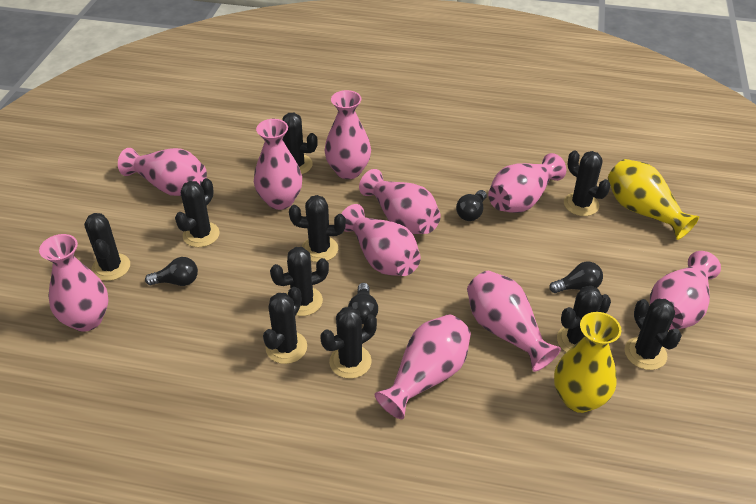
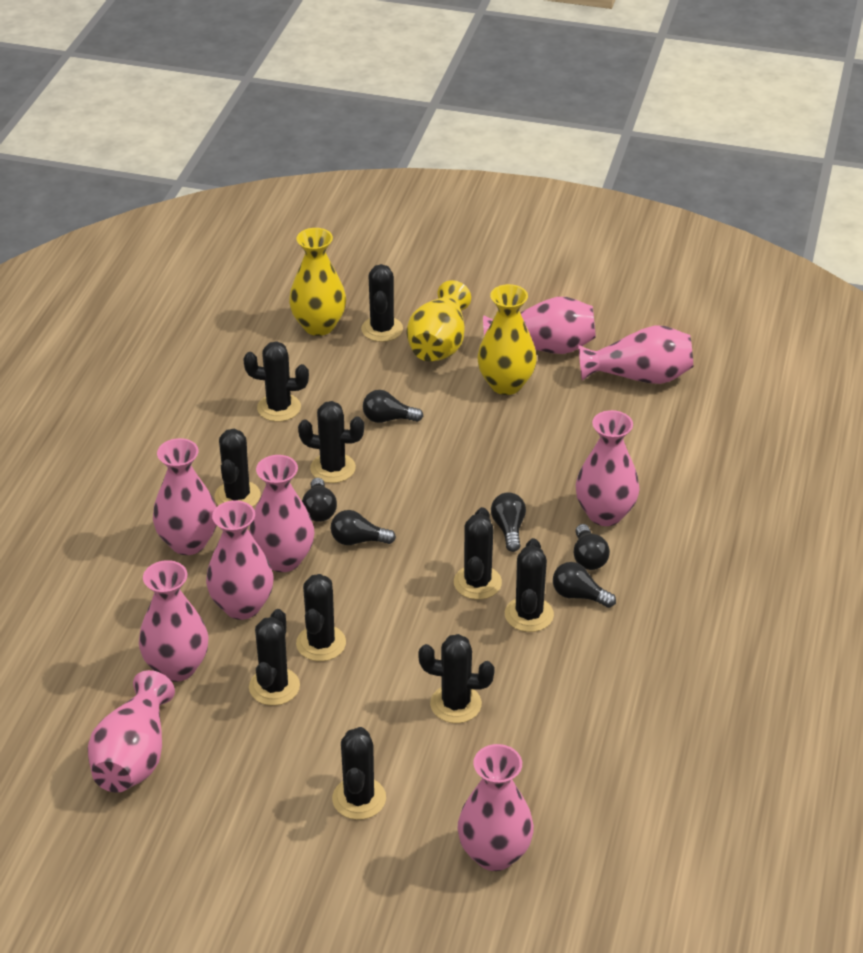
black light bulb: [145,257,198,286] [348,283,378,324] [456,190,487,221] [549,262,603,293] = 4 -> [302,478,337,522] [331,510,396,545] [363,390,423,423] [491,492,526,552] [553,562,616,608] [574,524,610,570] = 6
pink vase: [39,234,109,332] [118,148,207,196] [254,119,302,210] [324,90,371,179] [341,204,421,276] [359,169,441,234] [375,314,471,419] [467,271,561,372] [488,153,566,213] [650,251,721,330] = 10 -> [88,670,175,793] [139,560,209,682] [153,438,217,555] [206,500,273,620] [249,455,314,572] [457,744,534,871] [483,297,596,354] [575,410,640,526] [578,326,693,384] = 9
yellow vase: [554,312,621,413] [608,159,699,240] = 2 -> [289,228,346,336] [407,280,471,362] [478,284,537,395] = 3

